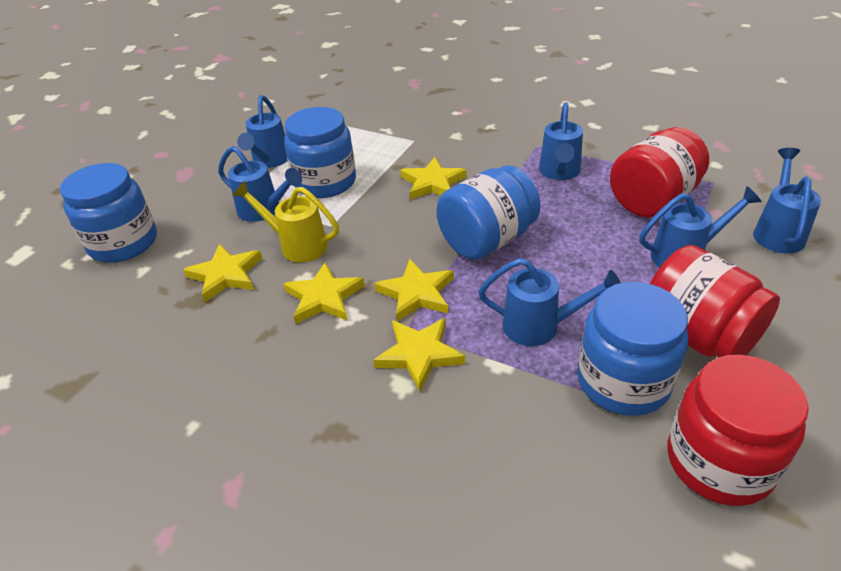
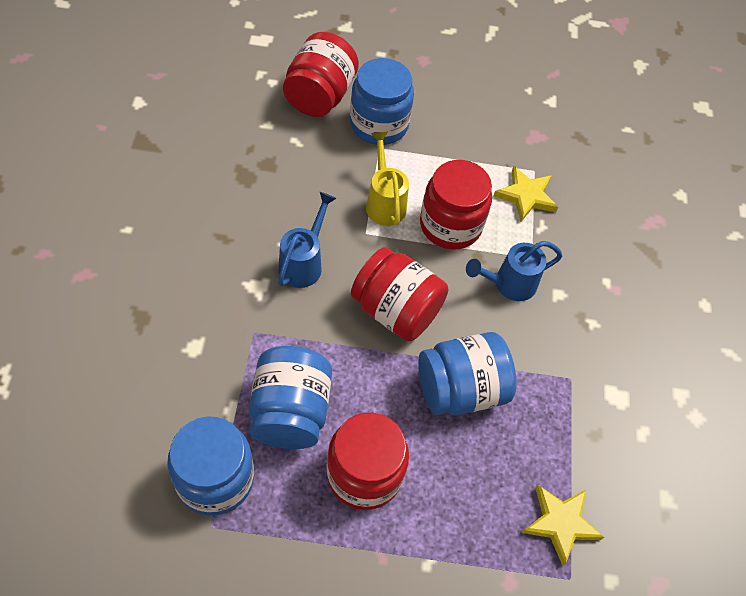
blue watering can: [218,146,302,222] [237,95,287,168] [478,258,621,346] [539,102,583,180] [639,186,762,268] [753,148,821,254] = 6 -> [278,192,337,288] [466,241,562,301] = 2
red jar: [610,127,709,218] [650,245,780,358] [668,355,809,506] = 3 -> [283,32,359,117] [327,413,409,510] [351,247,448,341] [420,160,492,249] = 4
yellow star: [183,244,262,302] [283,262,365,324] [373,318,465,392] [374,259,454,322] [401,157,467,200] = 5 -> [494,166,558,222] [522,485,604,566] = 2

